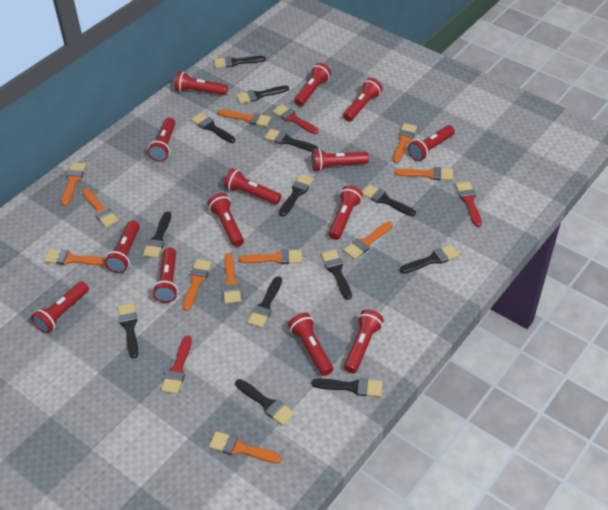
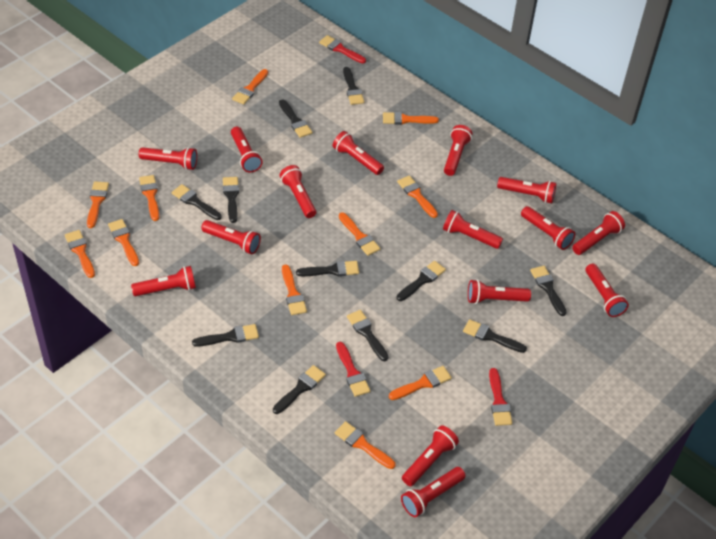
black brush: [118,303,138,358] [143,212,171,258] [191,113,235,143] [214,56,266,68] [235,379,295,426] [236,85,289,104] [247,276,282,328] [264,129,318,152] [279,174,314,217] [312,378,382,397] [321,249,352,300] [362,184,416,216] [400,244,459,274] = 13 -> [172,184,222,220] [192,324,259,347] [223,177,239,223] [273,365,326,414] [279,99,312,138] [296,261,359,276] [343,67,364,105] [347,310,388,361] [397,261,446,301] [463,319,527,353] [530,266,567,316] = 11
red flashlight: [31,281,89,333] [105,221,140,273] [148,117,175,162] [152,247,178,303] [175,72,228,95] [208,193,244,247] [224,168,281,205] [288,313,333,376] [294,63,331,106] [312,149,369,172] [329,185,363,240] [343,78,383,122] [344,309,384,373] [408,125,455,161] = 14 -> [131,266,196,296] [139,147,197,170] [201,220,261,254] [231,127,263,173] [280,165,316,218] [333,131,384,175] [401,467,466,517] [402,425,459,486] [443,210,503,249] [444,125,472,176] [468,279,531,304] [497,177,556,203] [521,206,575,250] [572,211,625,255] [586,263,629,317] = 15

